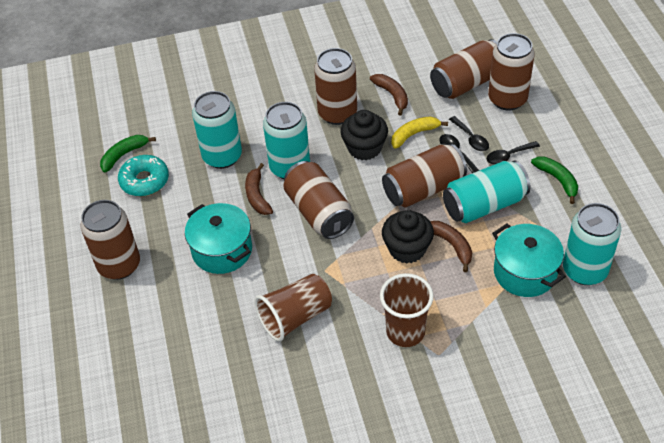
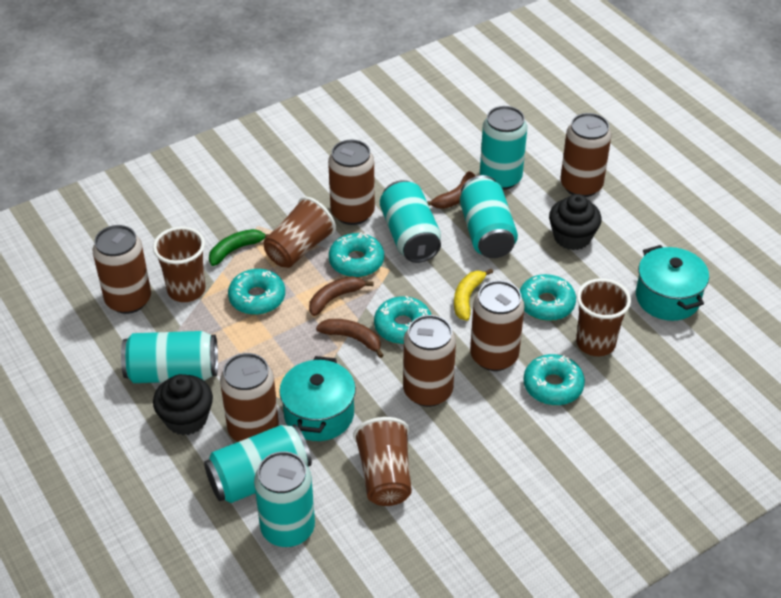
black spoon: [439,134,479,173] [449,116,489,151] [487,141,540,164] = 3 -> none = 0
brown cup: [254,274,332,342] [380,273,434,347] = 2 -> [153,227,205,302] [264,196,336,268] [353,417,412,506] [576,278,631,356] = 4
green banana: [100,135,156,173] [531,157,578,204] = 2 -> [209,229,269,266] = 1
turquoise can: [192,91,242,169] [263,102,310,179] [443,160,530,223] [563,203,621,285] = 4 -> [121,331,218,383] [204,424,312,503] [254,451,315,547] [380,180,441,263] [460,175,518,258] [480,106,527,190] = 6
turquoise donut: [118,155,169,196] = 1 -> [228,269,285,315] [329,232,384,277] [374,296,431,344] [519,274,576,321] [523,354,585,405] = 5

